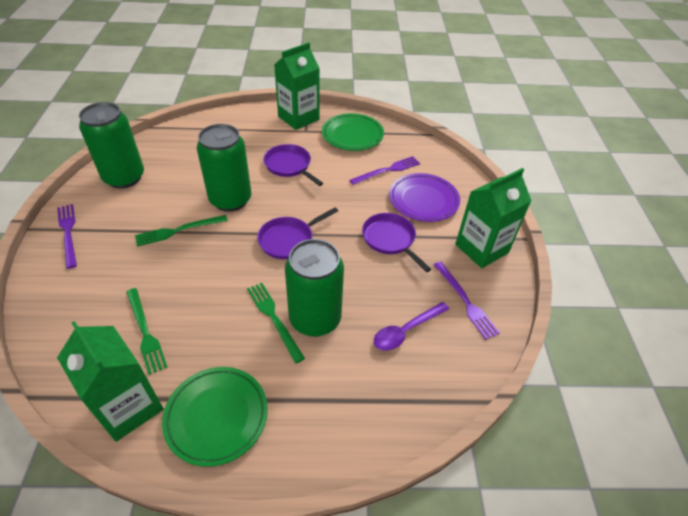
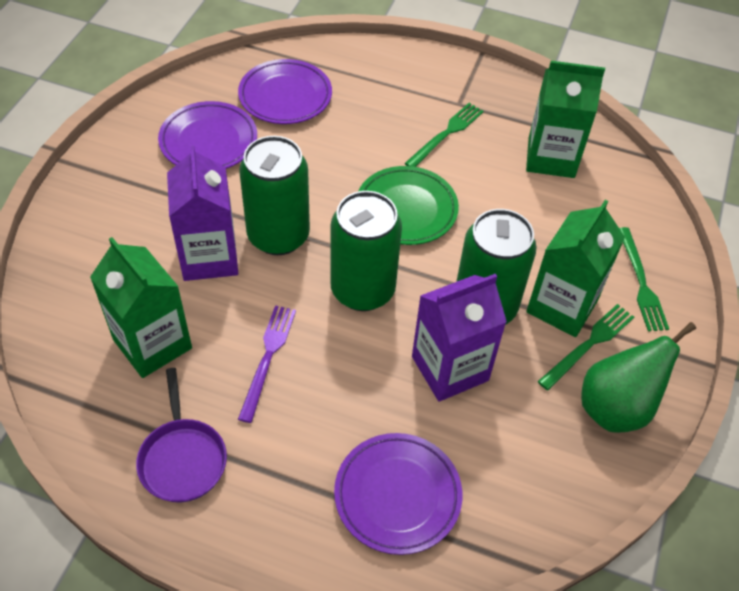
green pear: none = 0 -> [581,322,696,433] = 1
green plate: [162,367,268,467] [322,113,384,151] = 2 -> [358,166,459,245] = 1
purple carton: none = 0 -> [167,145,238,281] [412,274,507,402] = 2
purple fork: [57,204,77,269] [349,156,420,185] [434,261,500,340] = 3 -> [238,305,296,423] = 1
purple pan: [257,207,338,259] [263,144,323,186] [362,213,431,272] = 3 -> [136,368,227,503] = 1
purple plate: [389,173,460,222] = 1 -> [158,101,257,169] [238,59,332,124] [334,433,462,555] = 3
purple spoon: [374,302,449,351] = 1 -> none = 0

